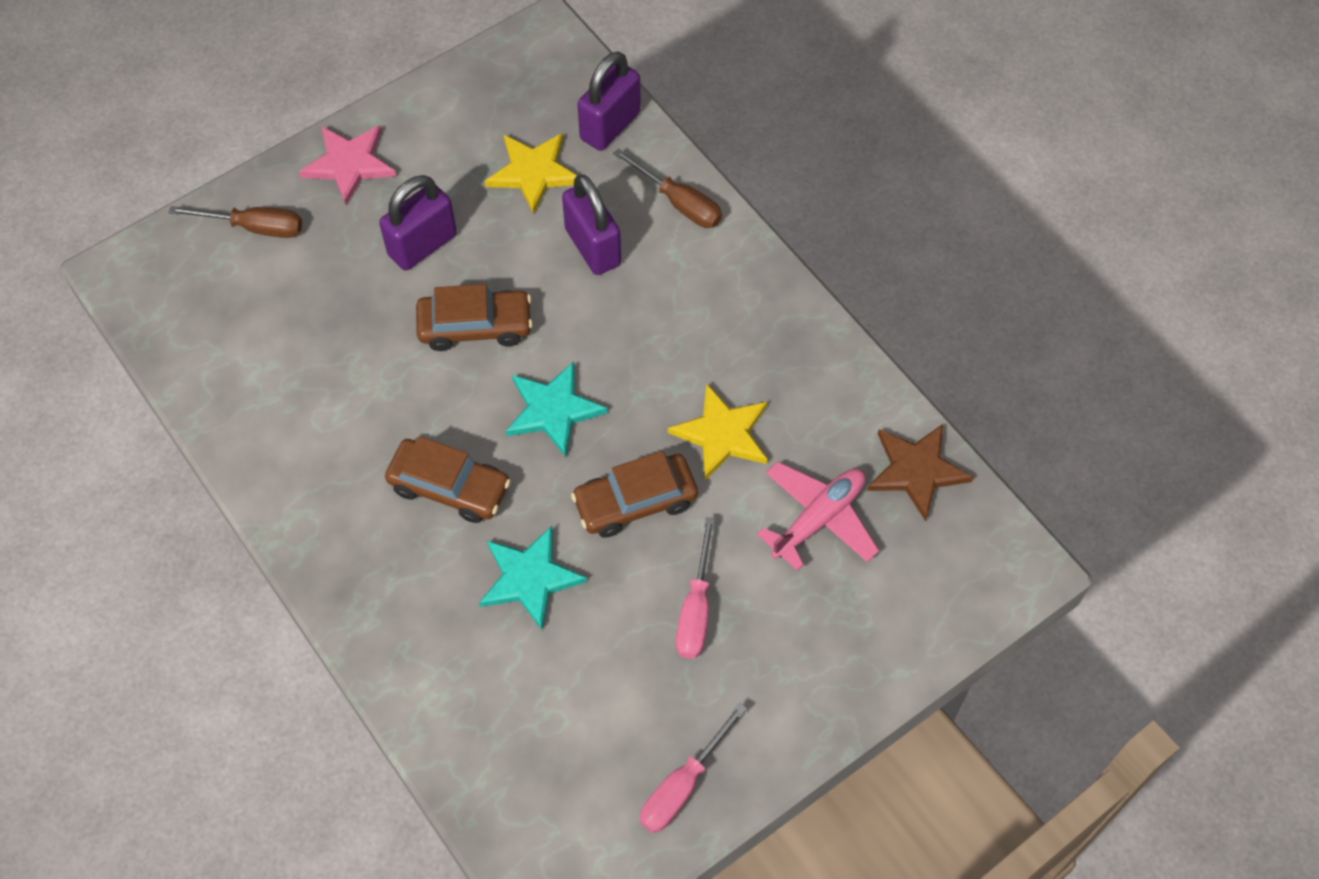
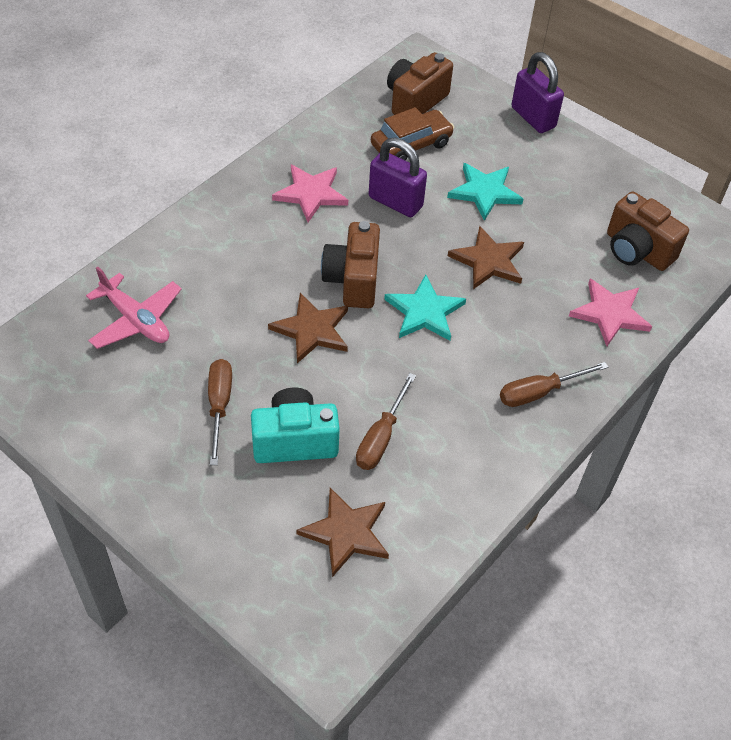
brown camera: none = 0 -> [321,221,380,308] [387,52,453,115] [607,191,689,271] = 3
brown car: [385,436,511,523] [416,284,533,351] [571,451,698,538] = 3 -> [371,107,454,161] = 1
brown screwdriver: [168,206,302,238] [613,149,722,228] = 2 -> [208,359,232,465] [356,373,416,470] [500,362,608,407] = 3
brown star: [867,424,974,521] = 1 -> [268,293,348,363] [296,488,389,577] [448,226,524,289] = 3
pink screwdriver: [640,703,747,833] [676,517,715,659] = 2 -> none = 0
pink star: [299,125,396,205] = 1 -> [272,165,348,222] [569,279,652,346] = 2
purple padlock: [379,175,457,271] [562,174,621,275] [577,51,641,151] = 3 -> [369,138,427,217] [511,52,564,133] = 2
turquoise camera: none = 0 -> [251,388,340,463] = 1
yellow star: [485,133,577,214] [668,383,768,480] = 2 -> none = 0

